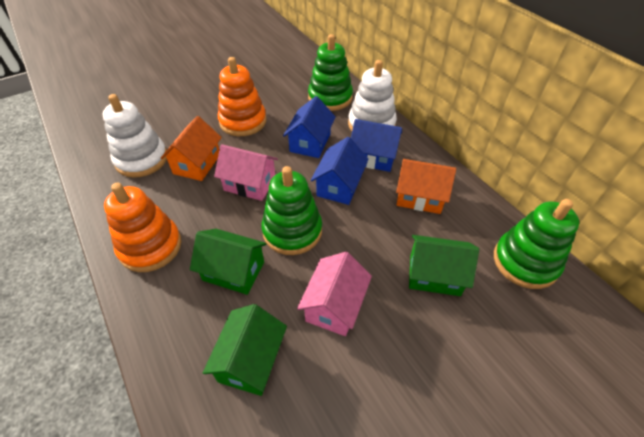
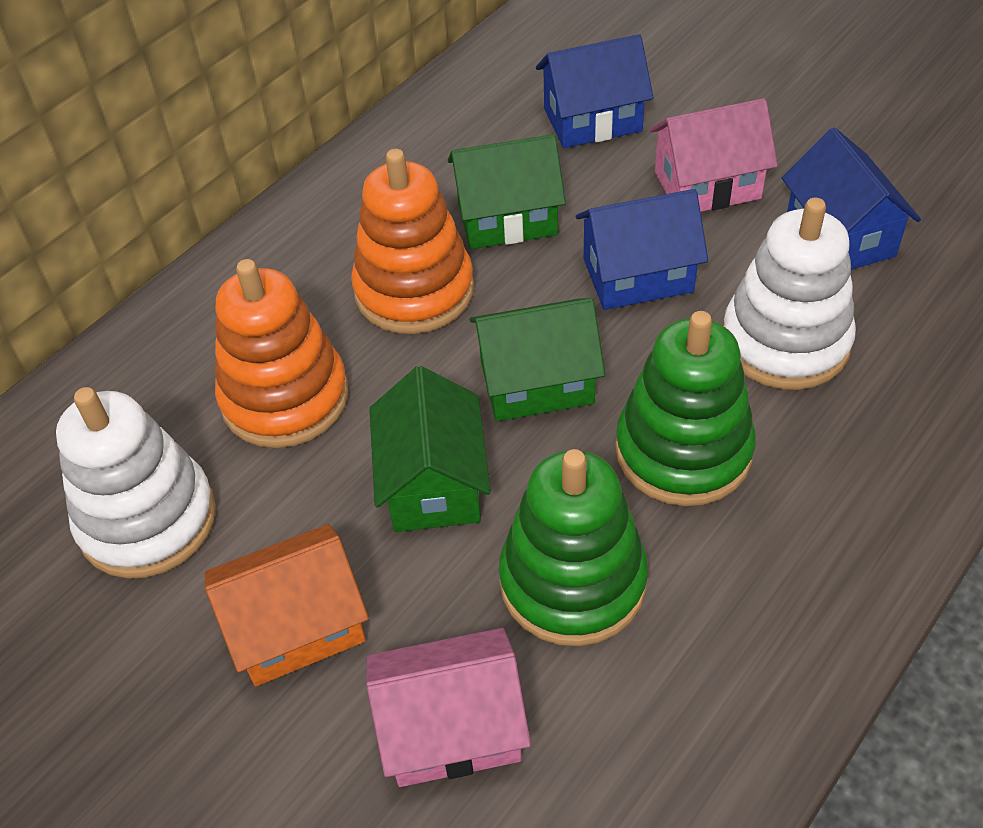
green stacking toy: [261,166,322,255] [308,34,353,111] [494,199,579,289] = 3 -> [499,449,648,646] [615,311,756,506] = 2
orange house: [161,116,222,181] [396,159,456,214] = 2 -> [205,524,369,686] = 1

